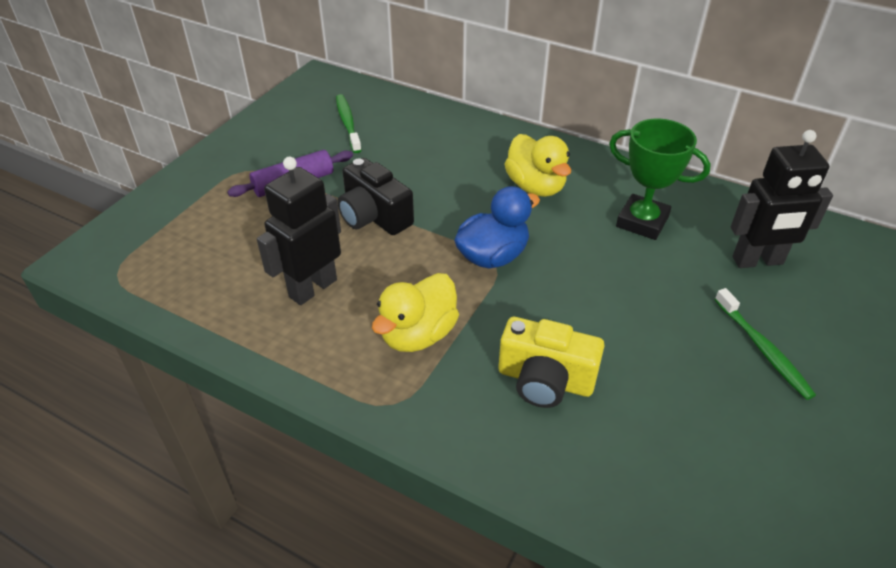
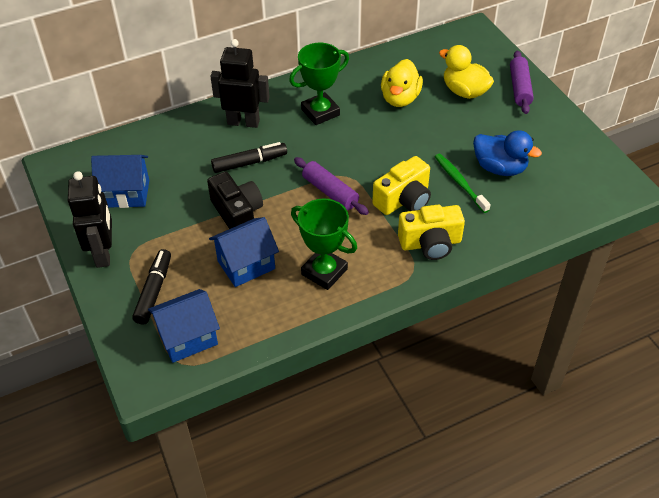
black marker: none = 0 -> [132,249,171,325] [211,142,287,173] = 2
blue house: none = 0 -> [91,155,149,208] [148,289,220,363] [209,217,279,287] = 3
green toothbrush: [336,94,362,153] [715,288,816,400] = 2 -> [435,154,491,213] = 1
green trophy: [609,118,711,240] = 1 -> [289,43,349,125] [291,198,357,290] = 2
purple rolling pin: [227,150,353,197] = 1 -> [294,157,369,215] [510,50,534,114] = 2
yellow camera: [498,317,604,408] = 1 -> [372,156,431,215] [398,205,465,260] = 2

